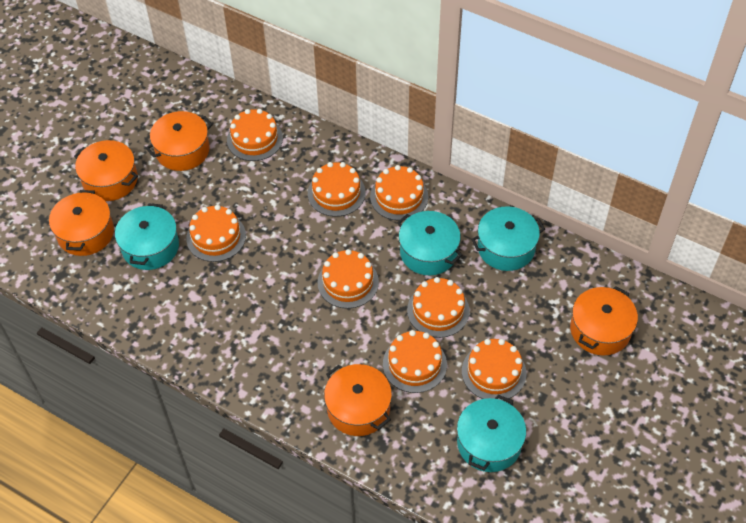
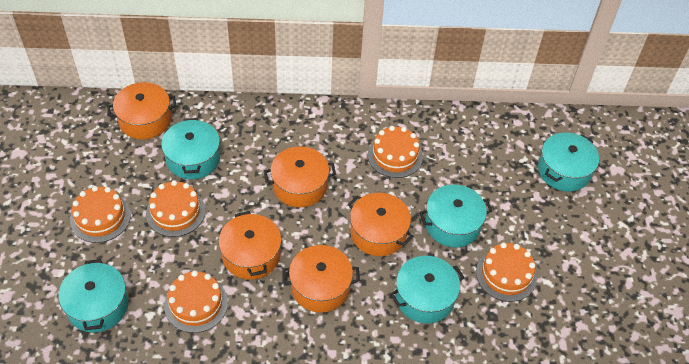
orange cake: [186,205,246,262] [227,109,283,161] [308,162,366,217] [318,249,379,309] [370,165,428,221] [383,330,447,393] [407,277,470,338] [462,339,526,401] = 8 -> [70,186,131,243] [146,180,205,237] [164,271,228,333] [368,126,423,178] [476,242,537,302] = 5
turquoise pot: [115,203,179,270] [397,211,462,275] [457,395,526,472] [471,206,545,271] = 4 -> [58,259,129,332] [161,118,220,179] [390,256,465,324] [419,185,492,248] [538,132,599,192] = 5

